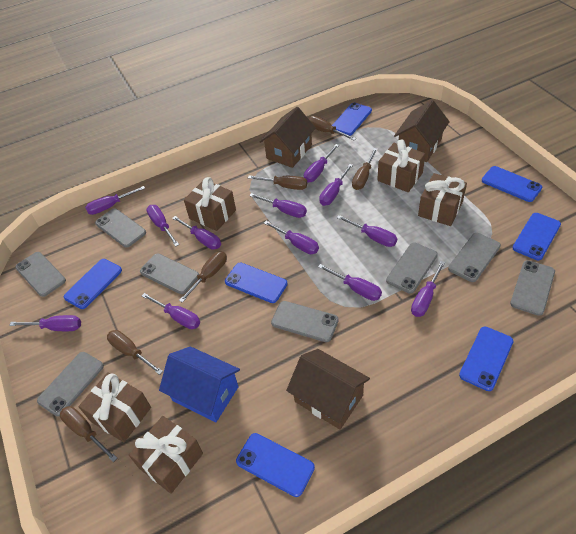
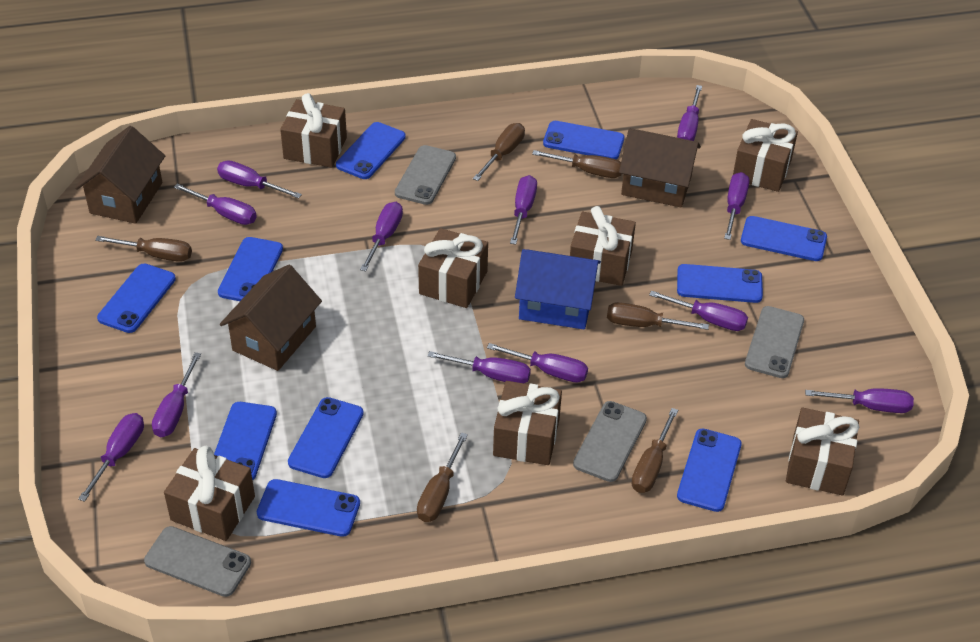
blue phone: [64,259,122,309] [225,263,288,303] [236,433,315,497] [332,102,372,136] [459,326,513,391] [482,166,542,202] [513,213,561,260] = 7 -> [97,263,176,333] [214,402,277,480] [218,237,283,301] [257,479,360,537] [288,397,364,478] [336,122,406,179] [543,121,624,159] [677,264,763,303] [677,428,742,512] [741,216,827,261] = 10
brown gift: [79,372,151,442] [129,416,203,494] [184,177,236,231] [377,139,425,192] [418,173,467,226] = 5 -> [164,446,255,541] [280,93,347,168] [418,228,488,308] [493,381,562,465] [570,206,636,286] [733,119,798,192] [786,407,859,495] = 7
grey phone: [15,252,66,297] [37,352,104,416] [95,208,146,248] [140,254,199,294] [271,301,339,342] [386,243,438,294] [448,233,501,282] [510,260,555,316] = 8 -> [144,526,251,597] [395,145,456,205] [573,401,647,482] [745,306,804,378] = 4

